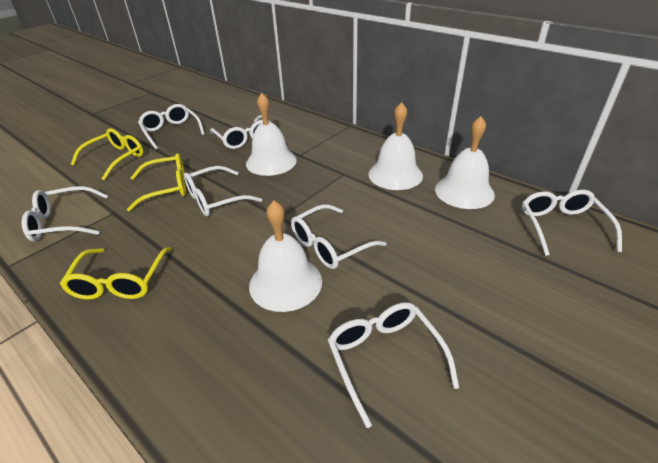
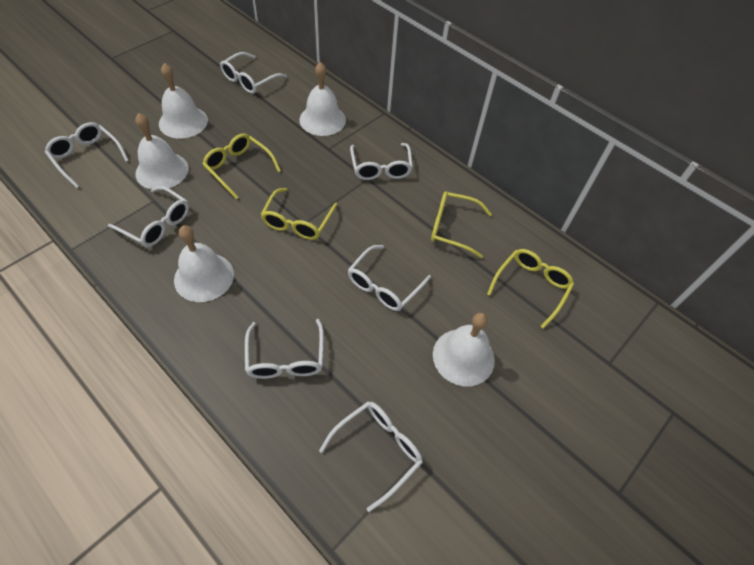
white bell: [246,93,297,176] [249,200,322,312] [368,102,423,190] [435,116,495,209] = 4 -> [135,113,189,190] [159,63,208,138] [174,225,234,302] [300,62,346,136] [433,313,495,386] = 5
yellow glasses: [60,247,172,299] [70,128,143,180] [127,153,186,211] = 3 -> [202,133,281,199] [261,188,338,240] [431,192,492,258] [487,249,574,329] = 4

